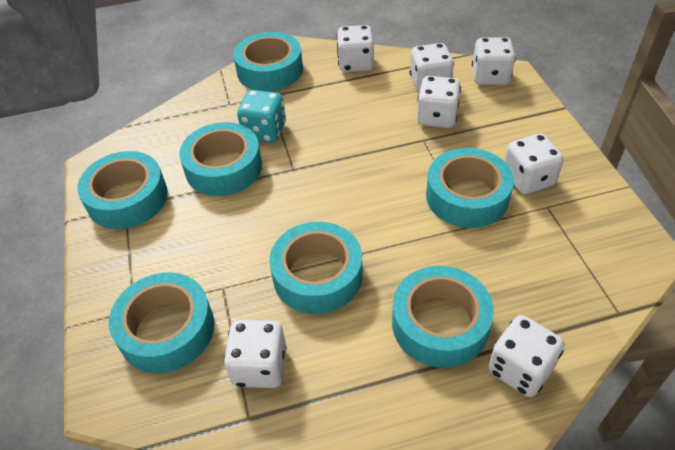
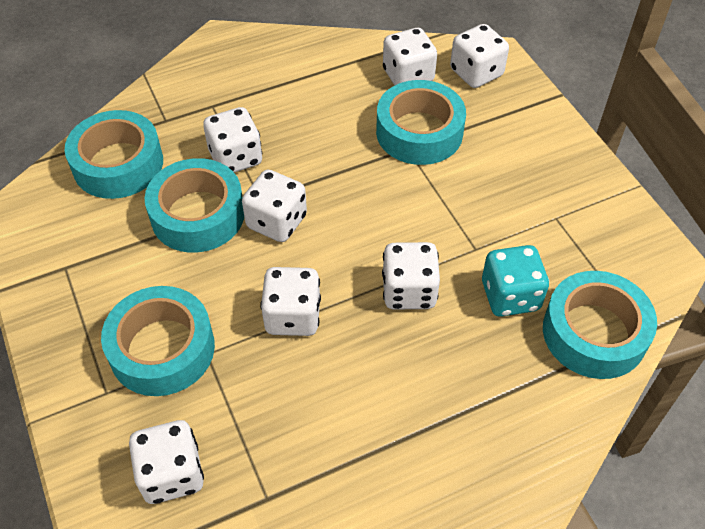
turquoise tape: [77,151,168,229] [109,272,214,373] [179,122,262,196] [233,32,303,91] [269,222,363,314] [392,266,494,368] [426,148,514,228] = 7 -> [64,110,163,199] [101,286,215,396] [145,158,244,252] [376,80,466,165] [543,271,657,379] = 5

